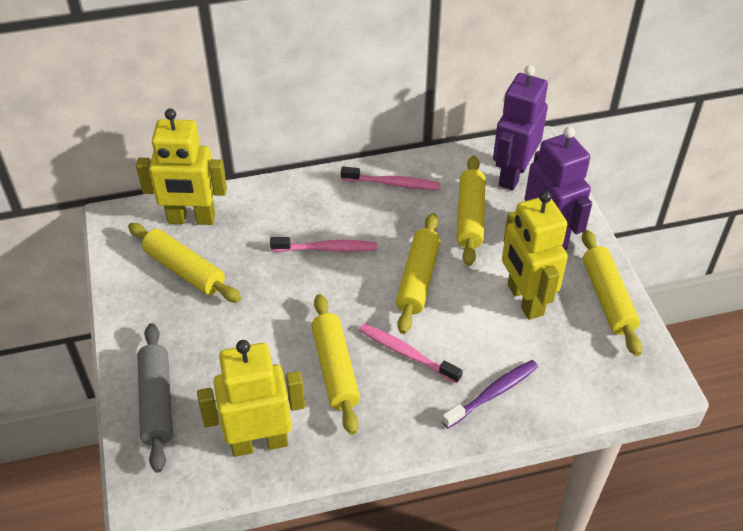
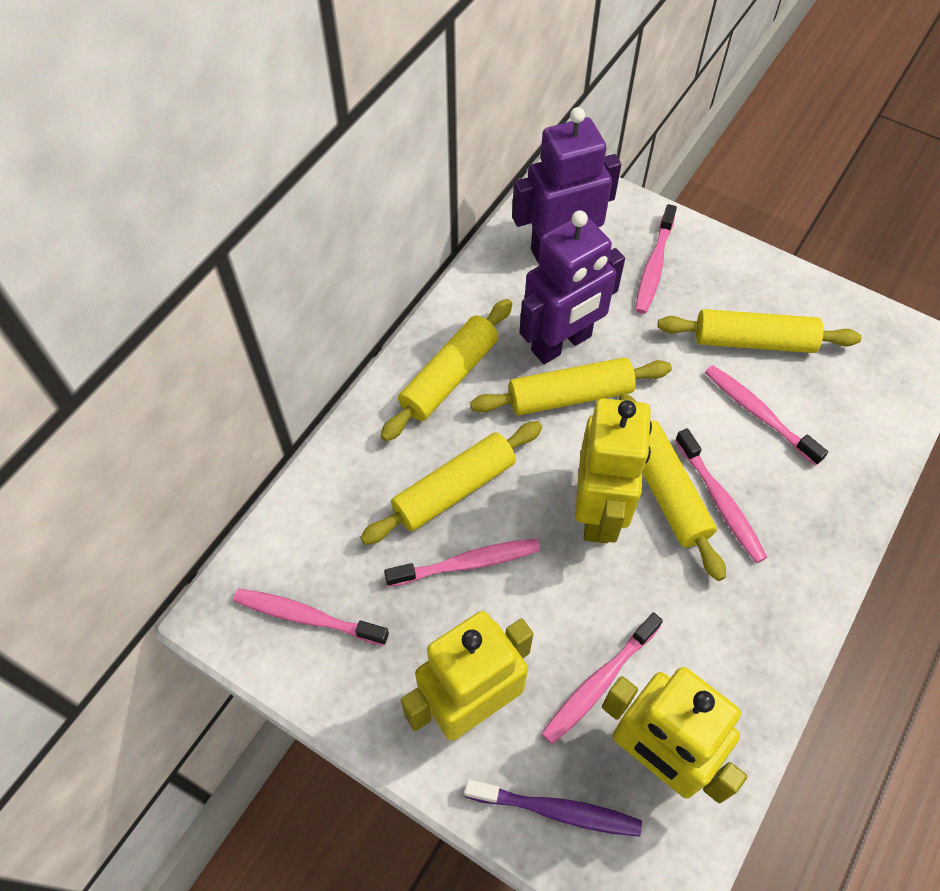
grey rolling pin: [137,323,173,473] = 1 -> none = 0
pink toothbrush: [270,237,377,252] [341,166,441,190] [359,323,463,384] = 3 -> [233,589,389,646] [384,539,540,587] [541,613,663,744] [635,204,677,314] [675,428,767,563] [705,365,828,466] = 6

